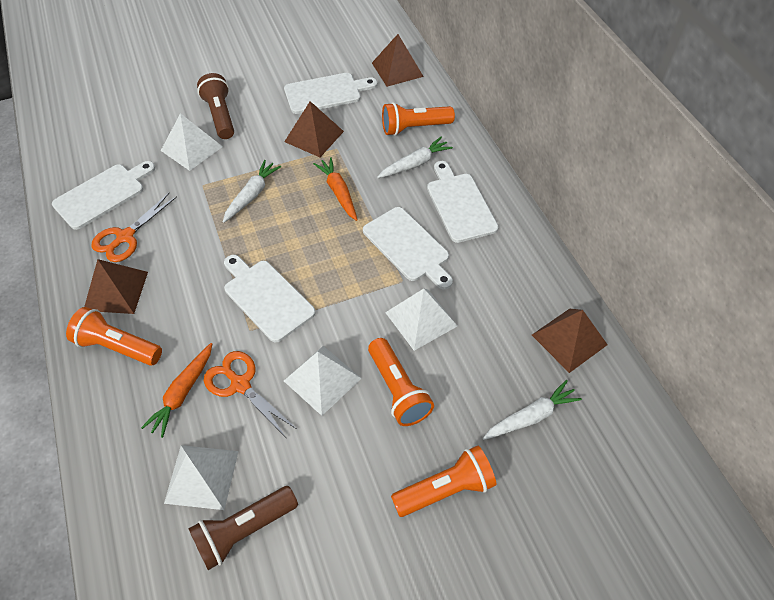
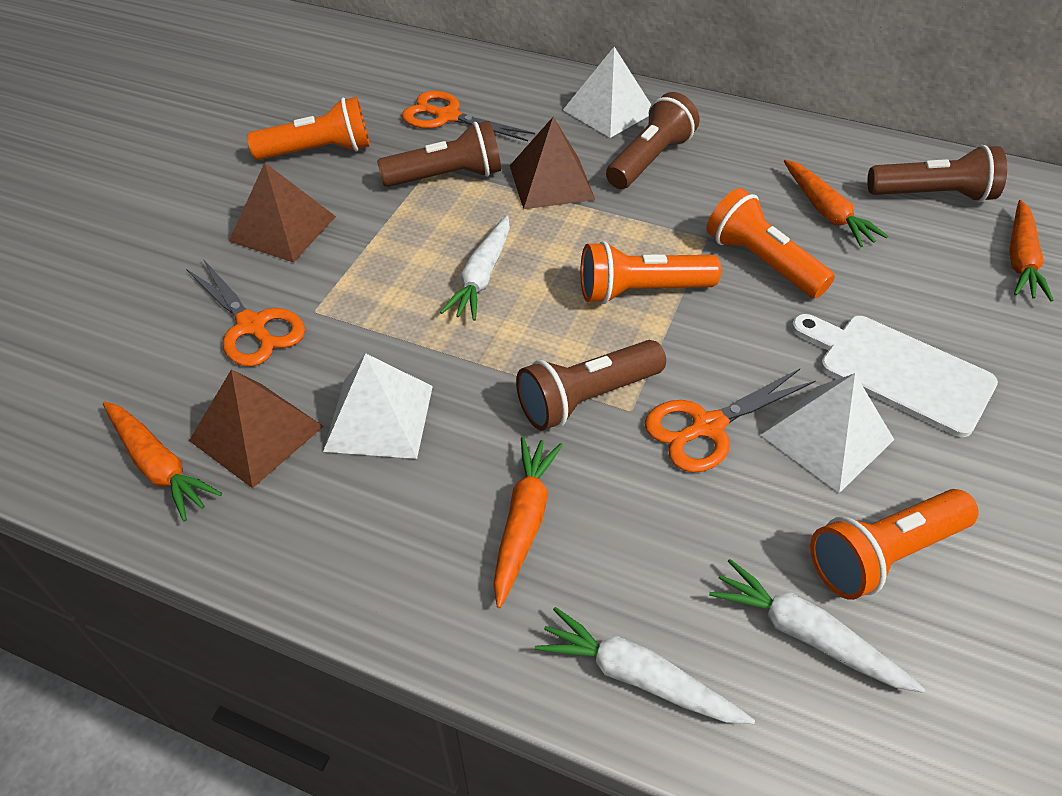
brown flashlight: [188,486,298,570] [197,73,234,139] = 2 -> [377,121,501,187] [516,340,666,431] [606,92,699,189] [867,145,1007,202] = 4
brown pyramid: [84,259,148,314] [284,101,344,157] [372,34,424,87] [532,309,608,373] = 4 -> [189,369,324,488] [229,163,336,262] [510,117,595,209] = 3
orange carrot: [141,343,212,438] [313,157,358,221] = 2 -> [103,401,222,522] [493,437,563,608] [784,159,888,247] [1009,200,1054,302] = 4
orange scissors: [91,193,177,262] [204,351,298,437] = 2 -> [186,259,305,366] [402,91,535,141] [645,368,816,472] = 3
white cutting board: [52,161,155,230] [224,255,316,343] [284,73,377,114] [363,207,453,289] [427,161,498,243] = 5 -> [791,314,998,437] = 1
white pyramid: [161,113,223,171] [164,445,239,510] [284,346,362,416] [385,289,457,351] = 4 -> [323,353,433,459] [563,47,651,138] [761,373,894,493] = 3

